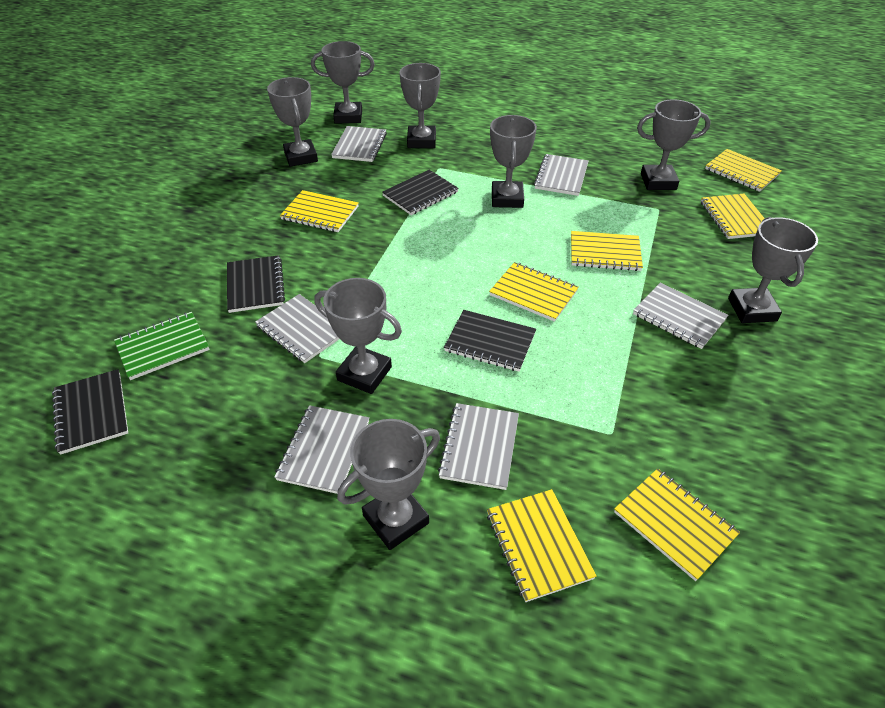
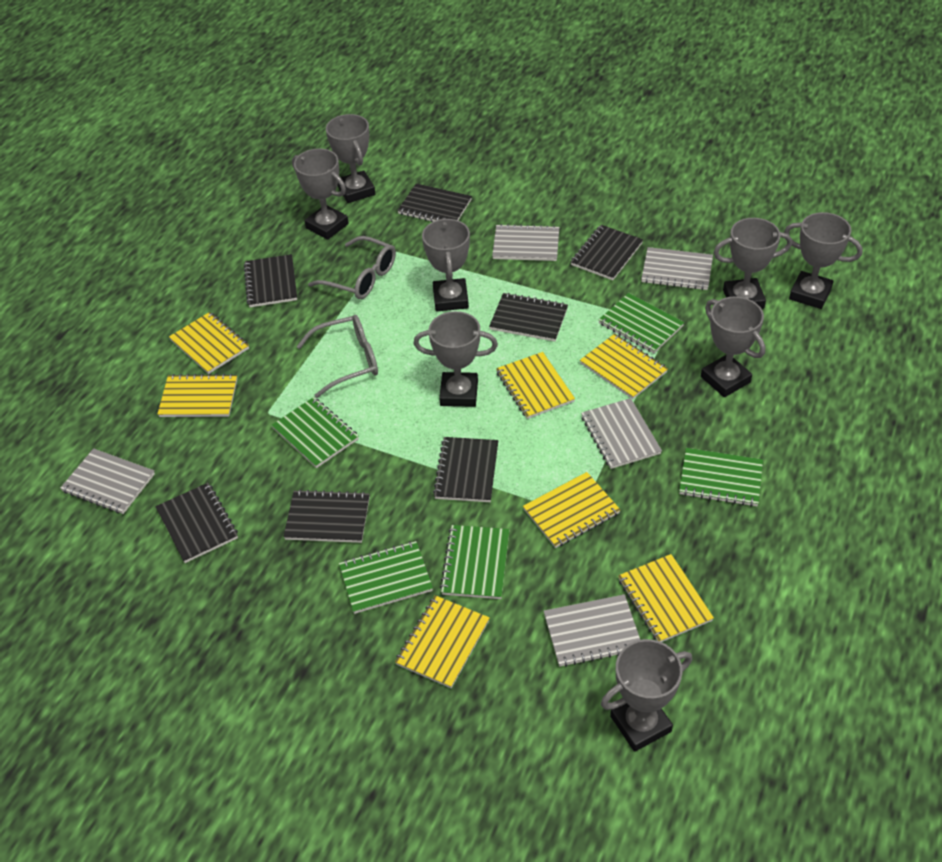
black notebook: [52,369,128,455] [227,255,285,313] [382,170,459,215] [444,310,536,372] = 4 -> [156,483,238,563] [244,254,297,307] [283,489,370,543] [397,184,472,222] [433,437,498,502] [489,293,568,342] [571,225,643,280] = 7
green notebook: [114,312,210,380] = 1 -> [271,397,359,468] [339,541,433,614] [440,525,510,599] [598,293,684,353] [679,448,763,507] = 5
grey glasses: none = 0 -> [297,315,378,398] [308,236,396,299] = 2
grey notebook: [255,294,339,363] [274,405,369,494] [331,126,387,162] [438,403,519,490] [534,154,589,196] [633,283,728,349] = 6 -> [60,448,155,514] [492,224,559,261] [544,594,640,667] [581,398,662,469] [641,247,713,290] = 5

